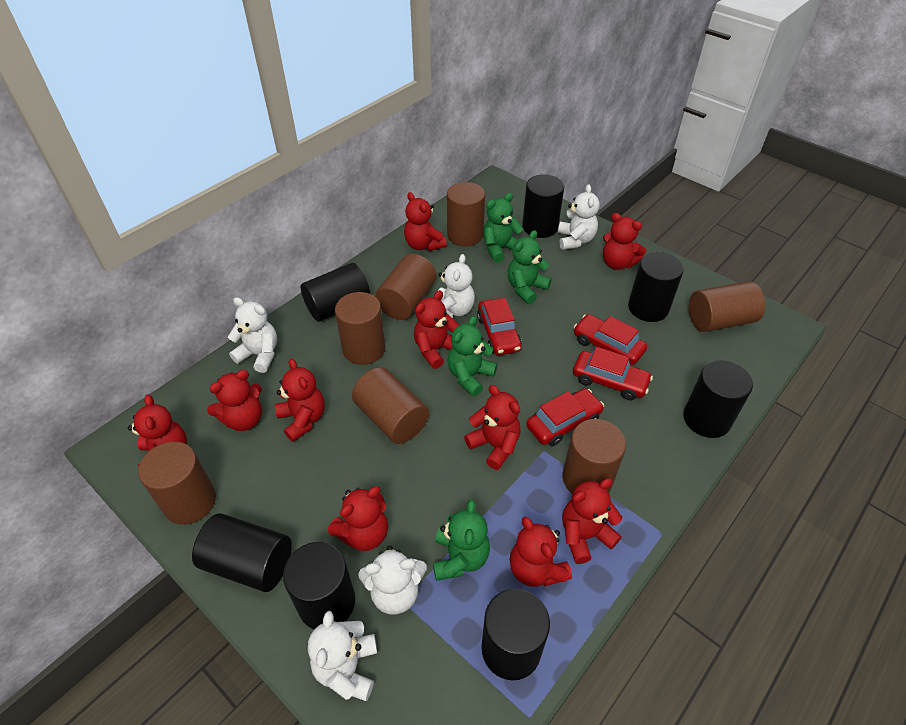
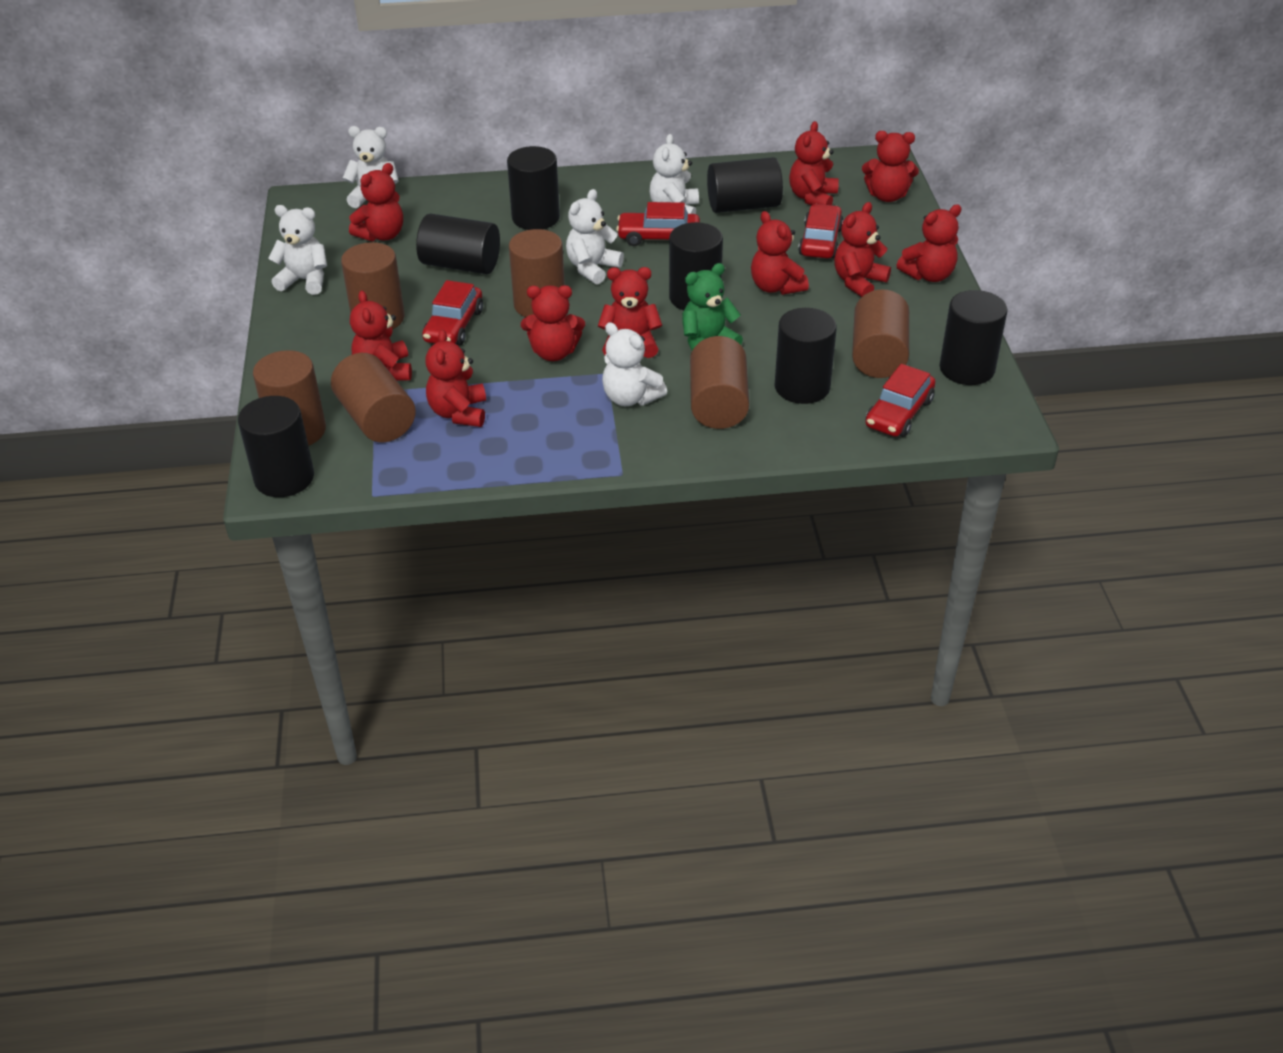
brown cylinder: [138,442,216,525] [335,292,385,365] [352,367,429,444] [375,254,436,320] [447,182,485,246] [563,419,626,494] [689,281,765,332] = 7 -> [253,350,326,446] [331,353,416,442] [341,242,405,330] [509,229,565,317] [690,336,749,429] [852,289,909,378] = 6
green teddy bear: [433,499,490,581] [447,316,497,396] [483,193,524,263] [508,230,552,304] = 4 -> [682,263,743,350] = 1

